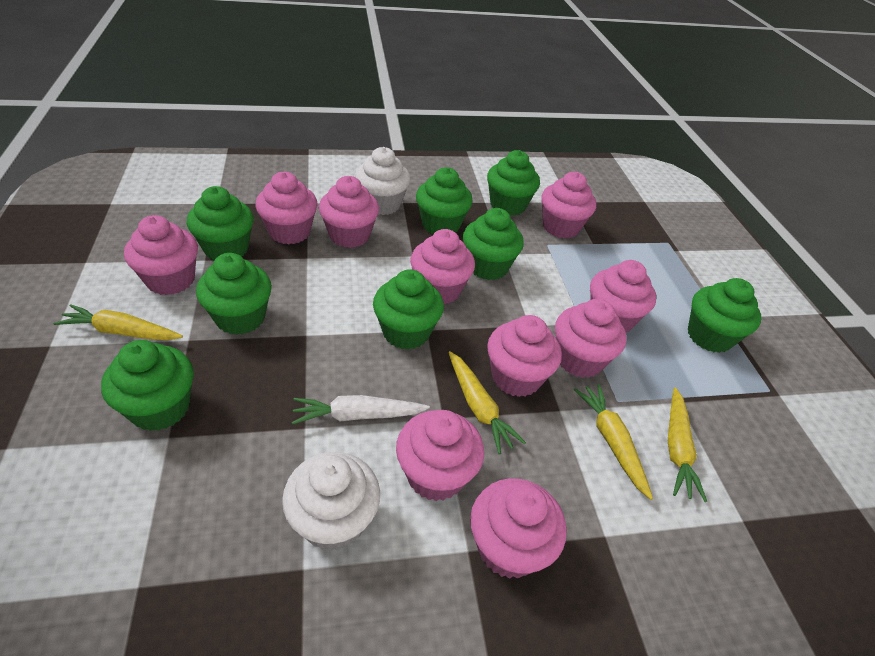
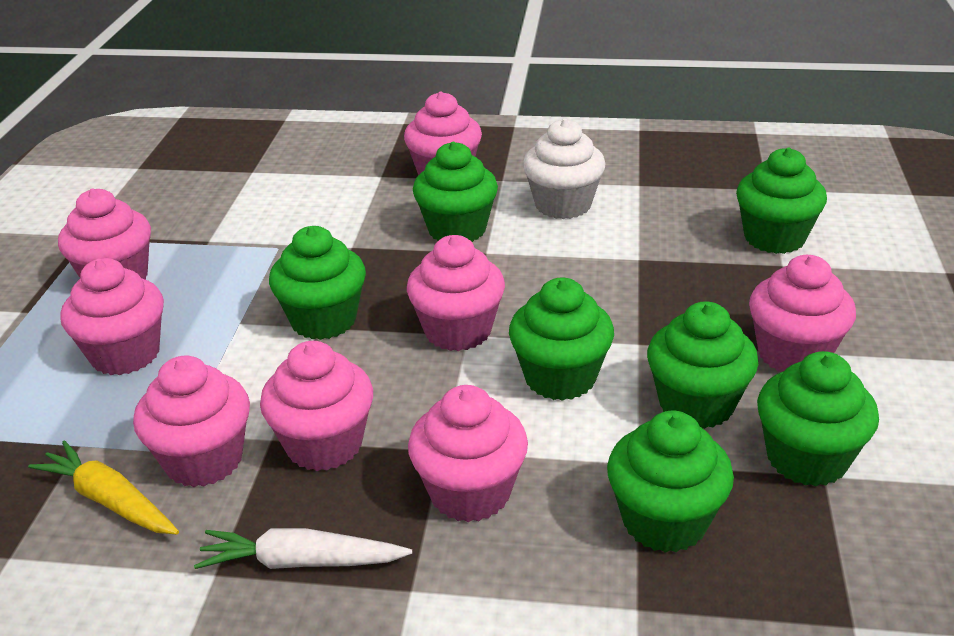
green cupcake: [101,340,194,431] [187,186,254,260] [196,253,272,335] [373,269,444,350] [416,167,473,234] [463,208,524,280] [487,150,540,216] [688,278,761,353] = 8 -> [269,226,366,340] [413,142,498,242] [509,278,614,401] [607,411,734,553] [647,301,759,429] [736,148,827,254] [757,351,879,486] = 7
pink cupcake: [124,215,198,295] [255,172,318,245] [319,176,379,248] [396,410,484,501] [410,229,475,305] [470,478,566,579] [487,315,562,397] [541,172,597,238] [555,299,627,378] [590,260,656,332] = 10 -> [58,188,151,280] [60,258,164,375] [133,355,250,487] [260,341,373,471] [404,91,482,175] [407,235,505,351] [408,385,528,522] [749,255,856,372] = 8
white cupcake: [282,452,380,551] [355,147,411,215] = 2 -> [523,118,605,219] = 1
yellow carrot: [53,304,183,340] [448,351,526,454] [574,384,653,500] [668,388,707,502] = 4 -> [28,440,179,534] = 1

